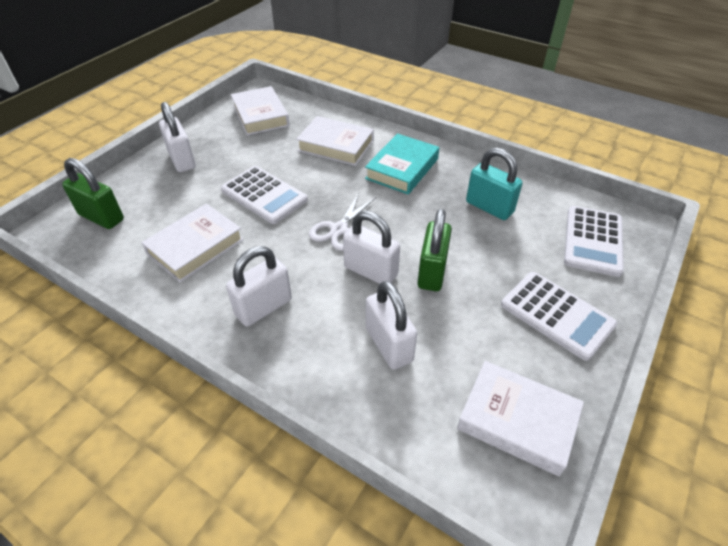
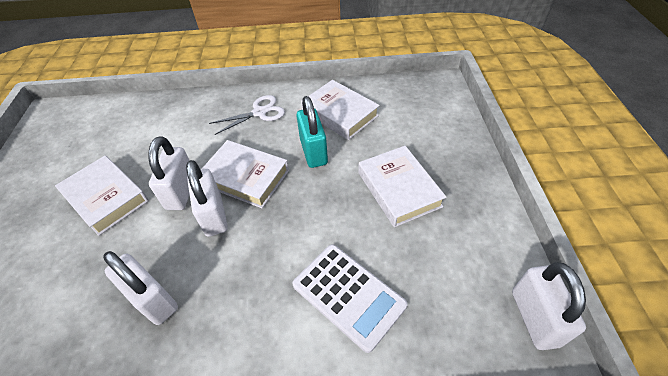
green padlock: [62,158,124,229] [417,209,452,291] = 2 -> none = 0
turquoise book: [365,134,439,194] = 1 -> none = 0
white calculator: [221,166,308,224] [501,272,617,361] [564,206,624,277] = 3 -> [292,244,407,353] = 1

